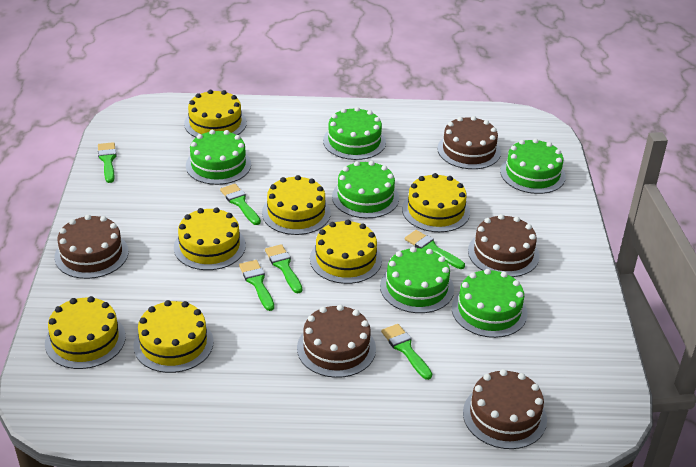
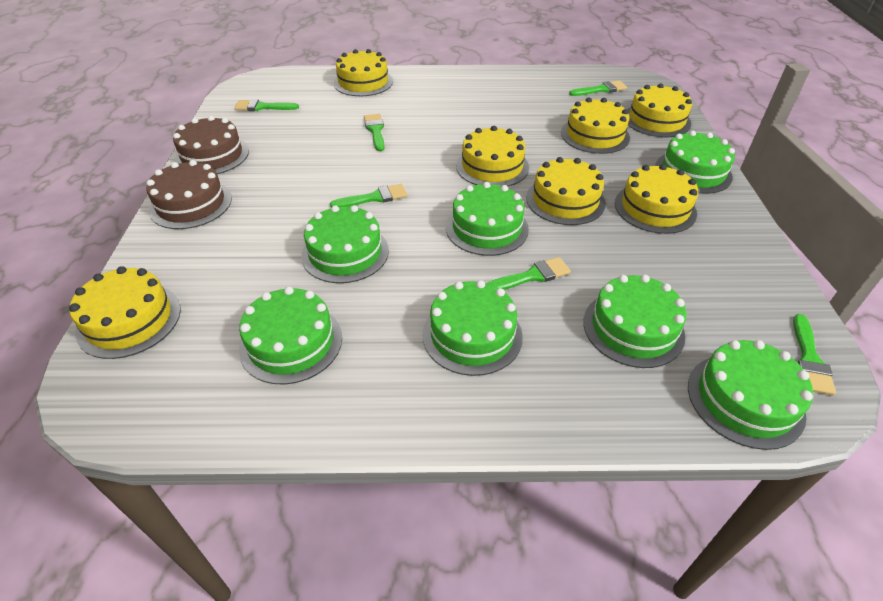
brown cake: [55,215,129,279] [297,305,376,378] [437,116,501,169] [463,369,547,449] [468,214,539,277] = 5 -> [146,160,232,229] [173,116,249,174] = 2
green cake: [186,130,251,185] [323,107,386,160] [332,161,399,218] [380,247,454,313] [452,269,528,338] [500,138,566,194] = 6 -> [239,287,342,384] [301,205,389,283] [422,280,523,376] [446,182,529,256] [583,275,687,368] [655,130,735,194] [688,340,813,450] = 7

